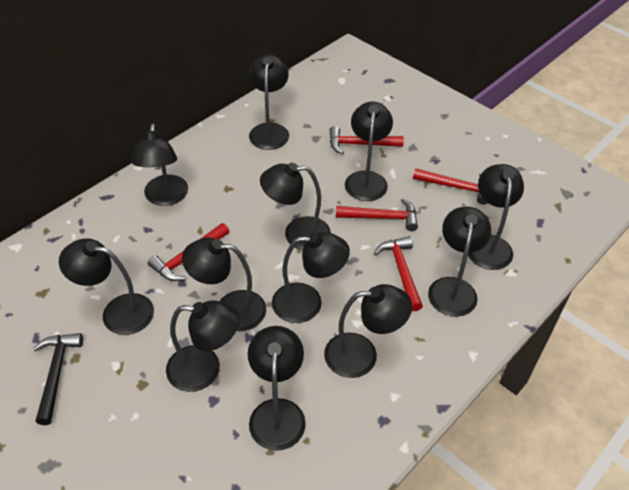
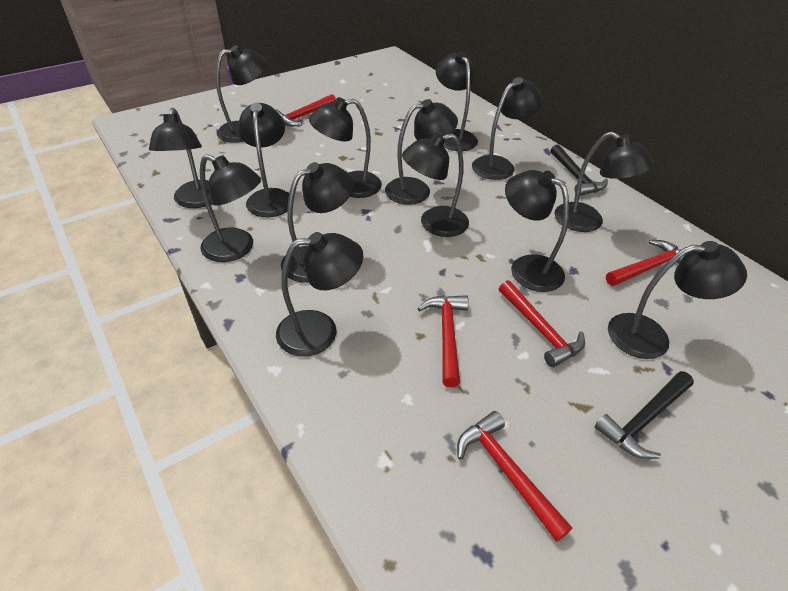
black hammer: [33,333,83,425] = 1 -> [550,145,608,196] [594,371,694,459] = 2
black lamp: [59,238,154,335] [132,124,188,206] [166,300,240,392] [182,237,266,331] [248,326,306,451] [249,55,289,150] [260,163,331,250] [272,232,350,323] [324,284,412,378] [345,101,393,201] [428,206,491,317] [468,164,524,270] = 12 -> [149,108,212,208] [200,154,261,262] [216,45,267,143] [238,103,289,217] [276,232,363,357] [281,162,354,283] [309,97,382,198] [385,99,458,205] [402,133,469,237] [436,51,478,151] [472,77,543,180] [505,170,569,292] [554,132,654,232] [608,241,747,359] = 14

